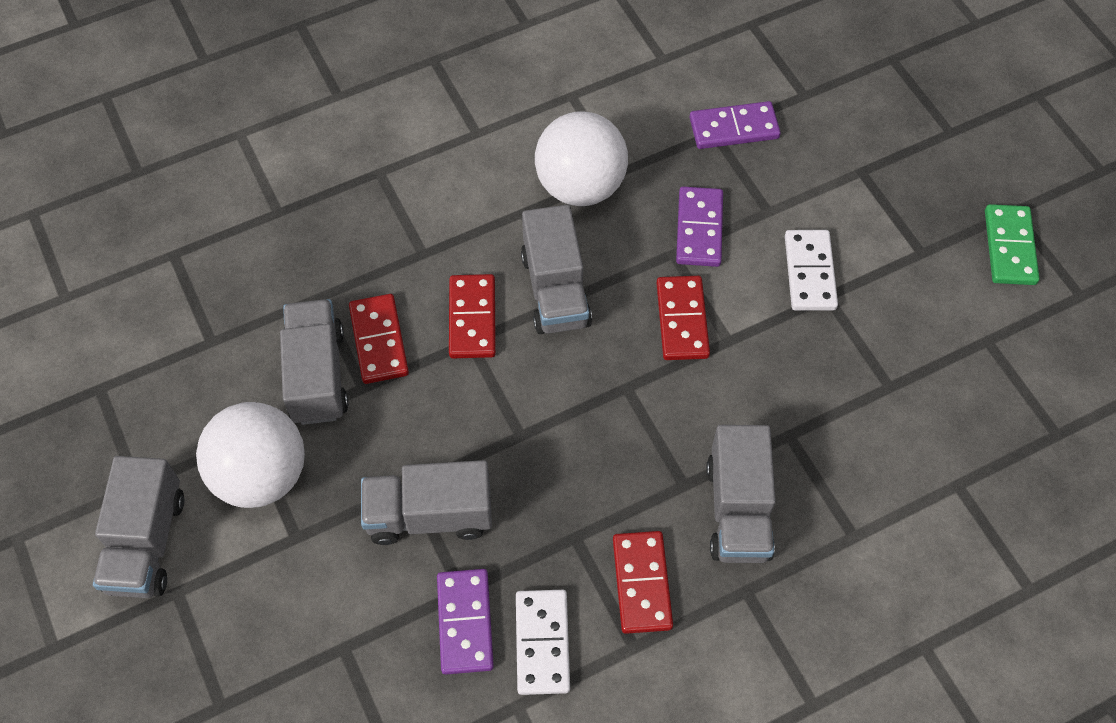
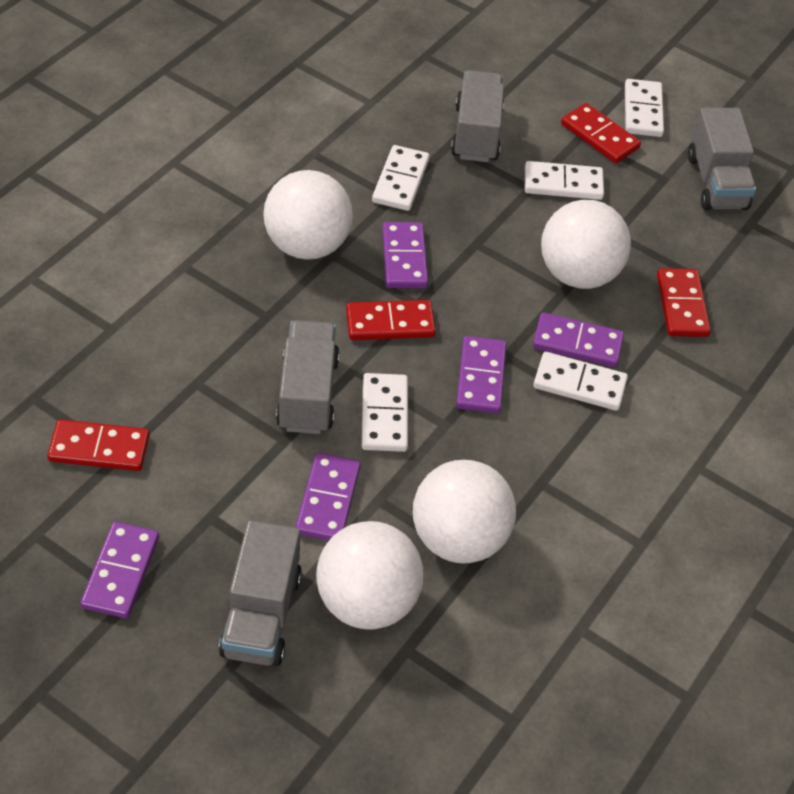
green domino: [985,204,1039,285] = 1 -> none = 0
grey truck: [93,456,184,598] [280,299,348,425] [361,460,492,545] [521,205,592,334] [706,425,776,563] = 5 -> [219,520,302,666] [276,320,340,434] [451,70,504,162] [688,108,756,210] = 4
purple domino: [437,569,494,675] [676,186,723,267] [689,101,781,149] = 3 -> [80,522,159,618] [295,453,361,540] [382,222,428,288] [456,336,506,413] [533,312,624,367] = 5
white ball: [196,402,305,508] [535,111,628,206] = 2 -> [263,170,353,260] [316,521,423,630] [413,460,516,563] [541,200,631,289] = 4
white domino: [516,590,570,695] [785,230,838,310] = 2 -> [362,373,408,452] [372,145,430,211] [525,161,604,200] [533,351,628,411] [625,79,664,137] = 5

